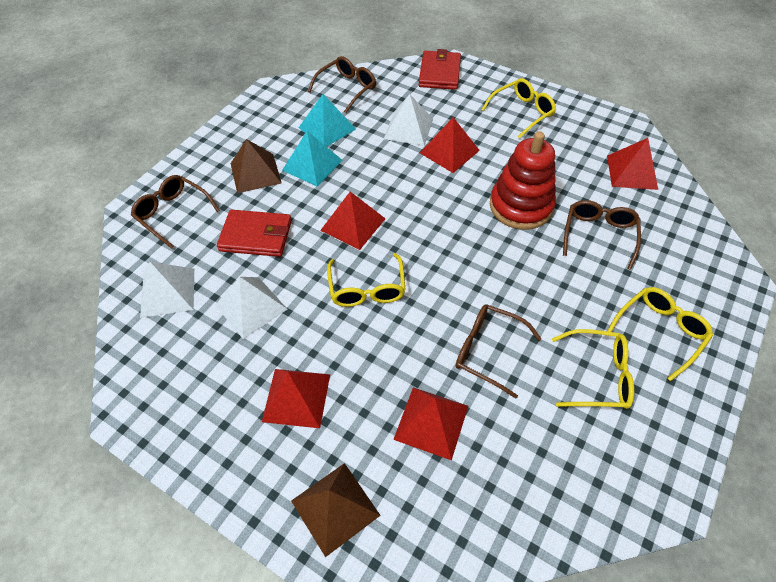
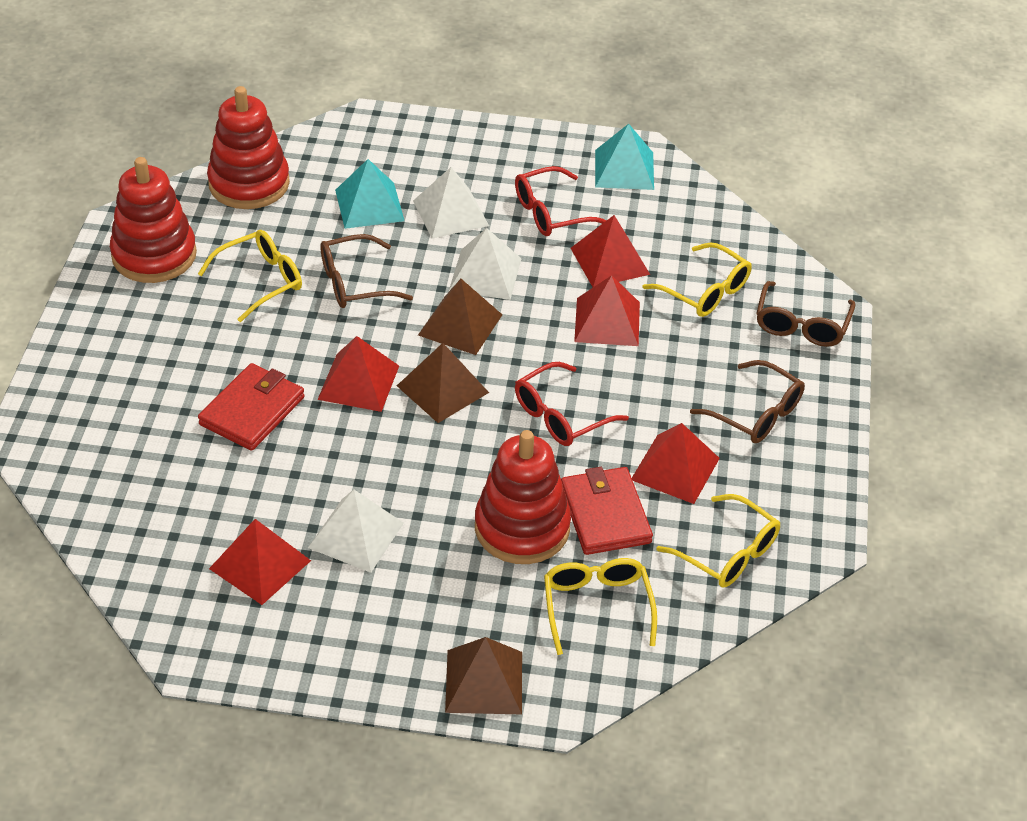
brown glasses: [131,175,220,249] [308,56,376,113] [456,305,542,398] [563,200,641,270] = 4 -> [320,234,413,308] [690,360,805,443] [756,281,855,347] = 3
brown pyramid: [231,139,282,193] [291,463,381,557] = 2 -> [397,343,489,423] [418,279,502,355] [445,637,522,714] = 3
red glasses: none = 0 -> [515,166,607,236] [515,362,629,446] = 2
red stacking toy: [490,131,556,230] = 1 -> [110,157,197,283] [207,86,290,209] [475,430,571,564] = 3

